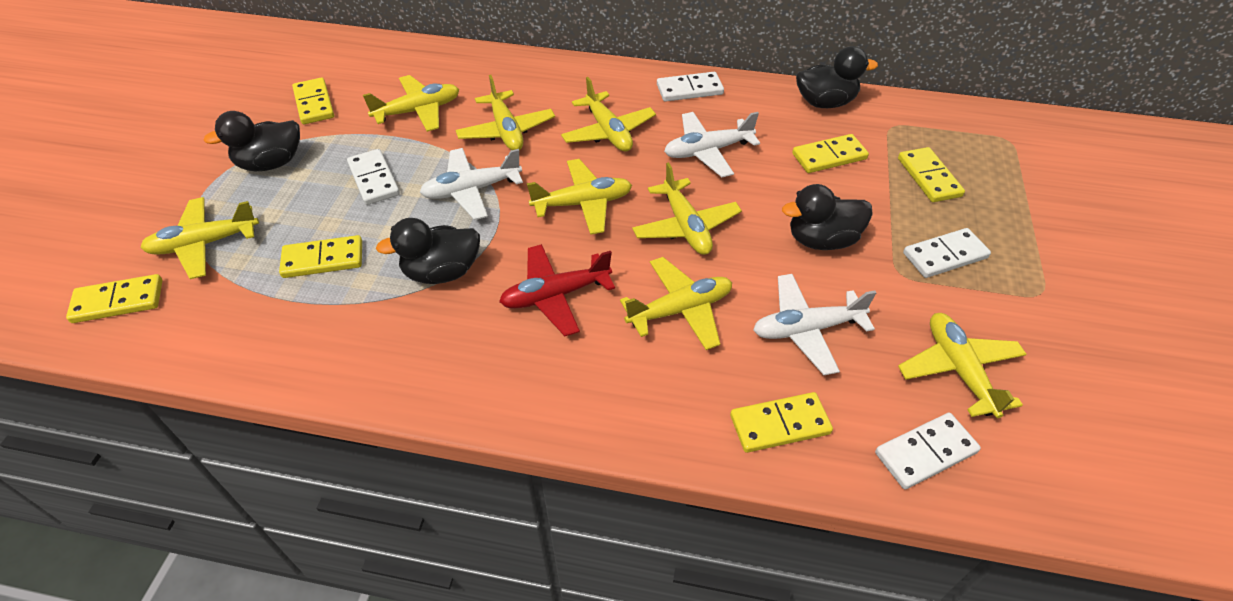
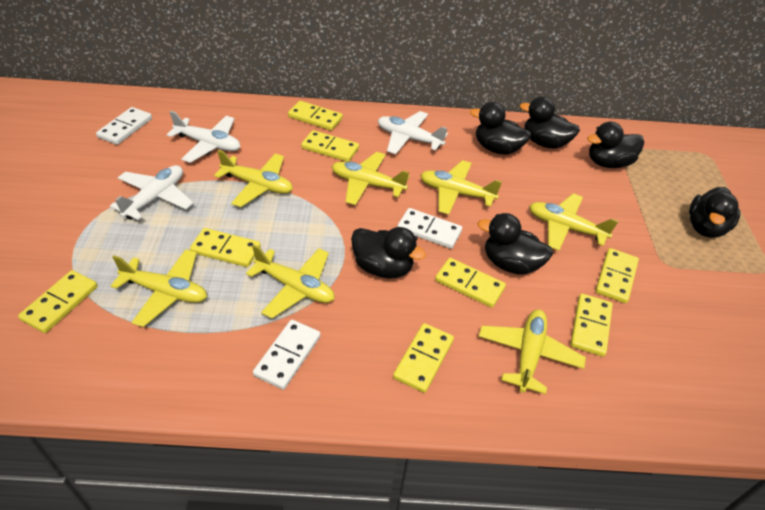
black duck: [203,111,300,171] [376,218,480,284] [782,184,873,250] [796,46,878,108] = 4 -> [351,227,426,279] [470,102,531,155] [478,213,553,275] [520,96,580,149] [587,122,644,168] [689,187,740,238] = 6
red plane: [499,244,615,336] = 1 -> none = 0
white domino: [347,149,400,205] [657,72,724,102] [875,413,981,489] [903,228,991,278] = 4 -> [96,107,152,145] [253,320,321,390] [397,208,462,249] = 3
yellow domino: [66,274,163,323] [279,235,362,278] [292,78,334,124] [730,392,833,453] [792,134,869,173] [898,147,965,202] = 6 -> [18,270,98,333] [190,228,261,267] [288,101,343,131] [301,130,359,162] [393,323,454,393] [435,258,506,308] [570,294,613,357] [596,248,639,303] = 8
yellow plane: [140,197,259,279] [363,75,459,132] [455,75,555,150] [527,159,632,235] [561,77,656,152] [620,257,732,350] [632,162,742,255] [898,313,1027,418] = 8 -> [111,249,207,327] [214,150,293,207] [246,245,335,319] [332,152,409,205] [420,160,502,215] [478,309,586,394] [529,193,618,251] = 7

